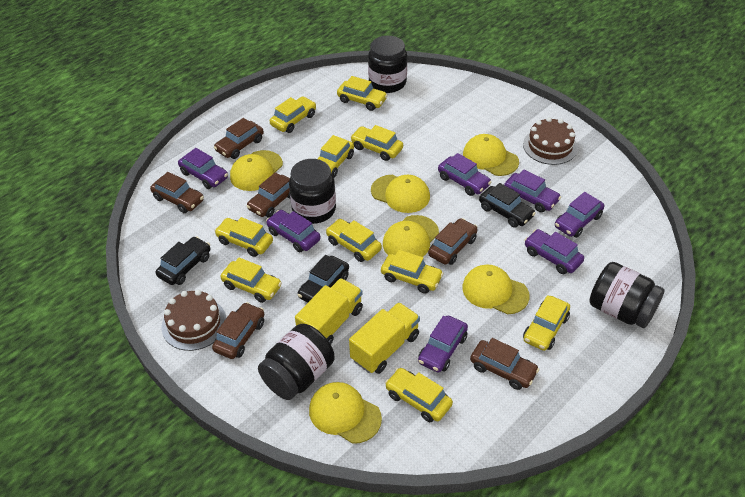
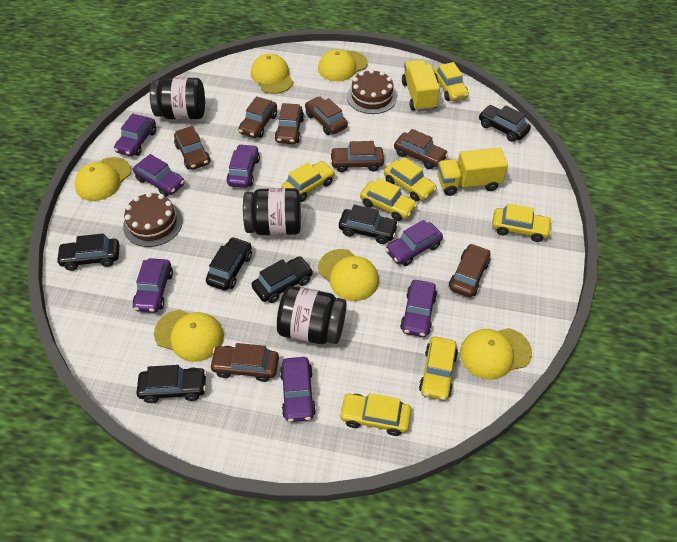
black car: [156,236,210,285] [297,255,349,303] [479,183,536,228] = 3 -> [56,233,119,271] [137,365,207,403] [206,237,252,291] [252,256,313,303] [339,205,399,244] [479,105,531,142] = 6
black jar: [258,324,335,400] [289,159,336,224] [368,36,407,93] [589,262,665,328] = 4 -> [150,77,205,120] [243,188,301,235] [277,286,346,344] = 3
brown car: [150,172,204,213] [212,302,264,359] [214,118,264,159] [247,172,290,217] [428,218,478,265] [470,338,540,390] = 6 -> [174,126,210,170] [209,343,279,382] [238,96,277,138] [275,103,304,144] [305,96,348,135] [330,141,384,172] [394,129,448,169] [449,243,491,297] = 8
yellow car: [214,217,273,257] [220,257,282,303] [270,96,316,133] [318,135,354,178] [326,219,382,262] [337,76,388,111] [350,125,403,161] [381,250,444,294] [385,368,453,422] [523,295,570,351] = 10 -> [281,161,335,202] [339,393,411,436] [360,178,417,221] [384,157,437,202] [419,337,458,400] [433,62,469,101] [492,203,552,242] = 7

